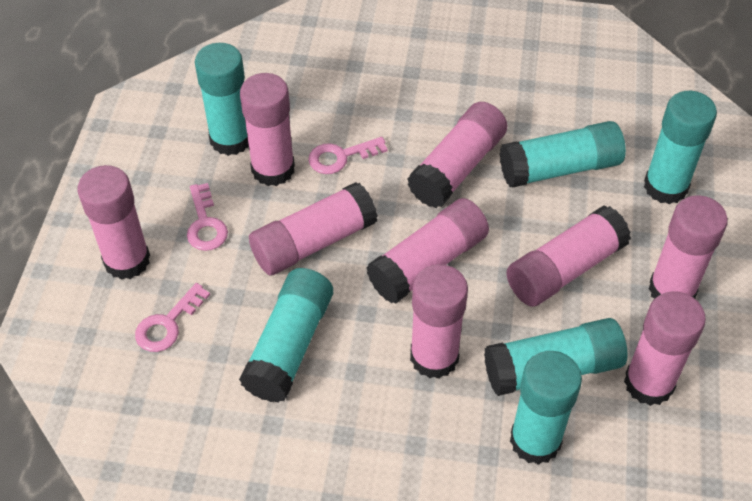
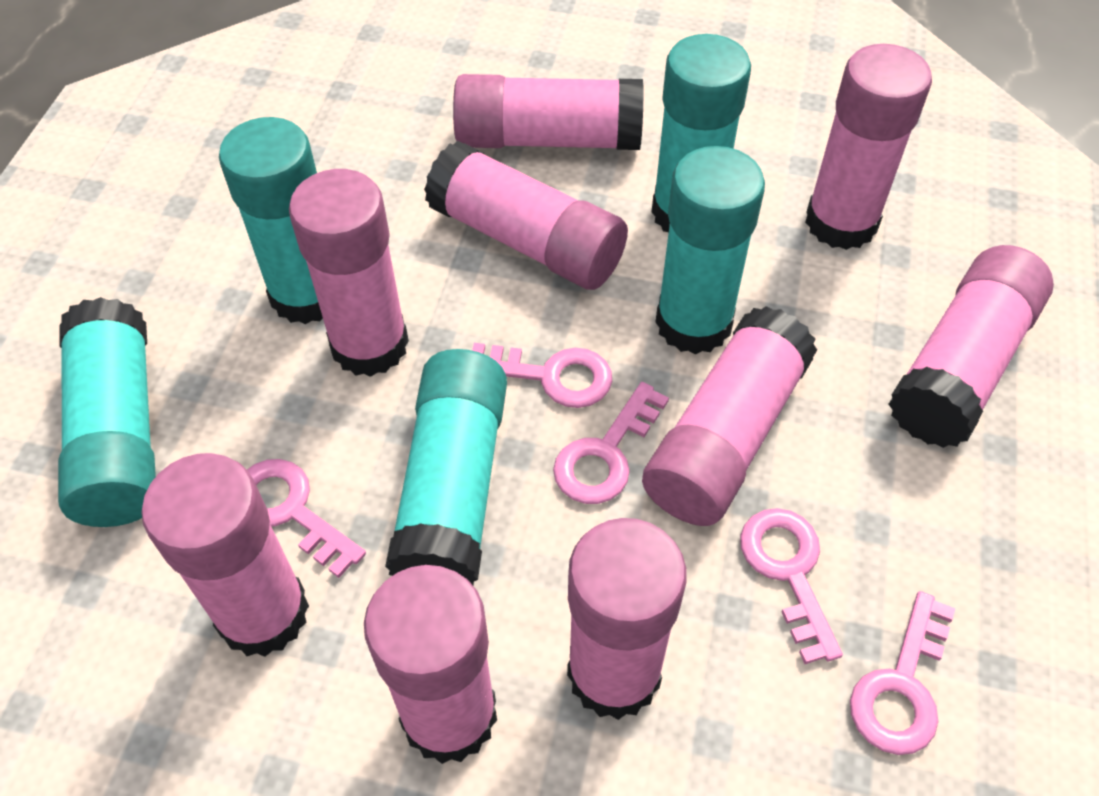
pink key: [135,283,210,352] [187,183,228,251] [308,137,388,174] = 3 -> [247,459,366,578] [472,343,612,408] [553,382,669,504] [740,508,843,664] [850,591,956,755] = 5
turquoise glue stick: [195,43,249,156] [239,268,333,403] [484,318,627,396] [500,121,626,188] [510,351,582,465] [644,91,717,204] = 6 -> [58,297,156,527] [219,117,323,324] [385,349,507,585] [652,34,751,232] [655,146,765,354] = 5

